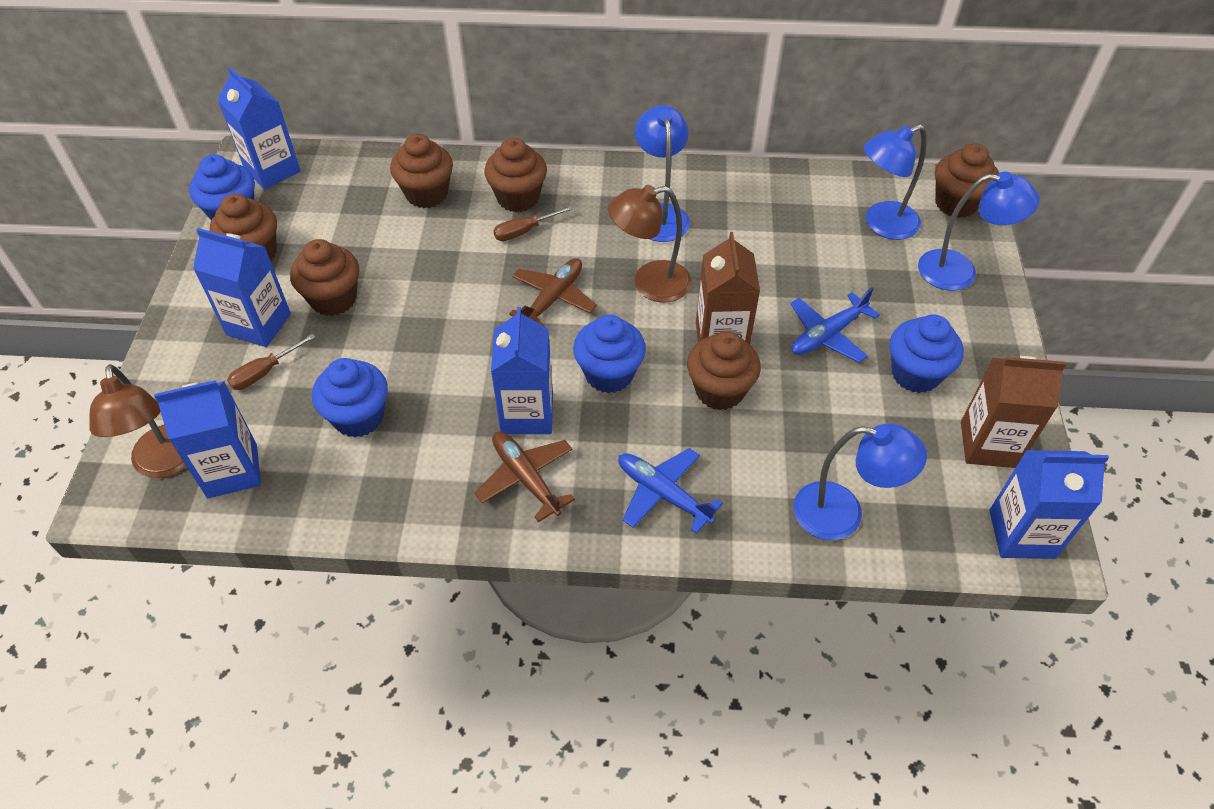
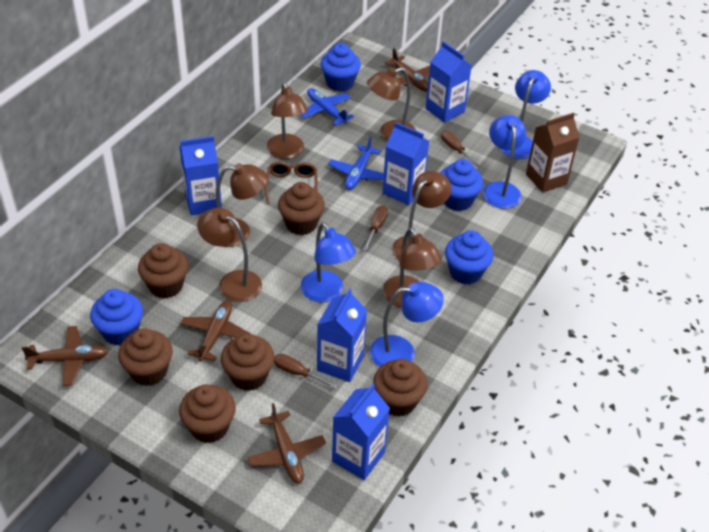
brown carton: [696,232,760,344] [961,356,1067,468] = 2 -> [526,113,580,193] = 1
brown glasses: none = 0 -> [265,162,318,204] = 1
brown lamp: [89,364,187,478] [608,185,692,303] = 2 -> [197,208,262,302] [215,163,268,247] [267,82,308,159] [367,67,416,141] [383,228,442,307] [392,171,451,261] = 6
brown plane: [475,431,575,522] [509,258,597,326] = 2 -> [22,326,109,386] [180,301,251,361] [247,403,326,484] [385,48,430,92] = 4
brown screwdriver: [227,333,316,390] [493,205,573,241] = 2 -> [274,354,338,389] [363,206,388,251] [441,131,480,167] = 3

